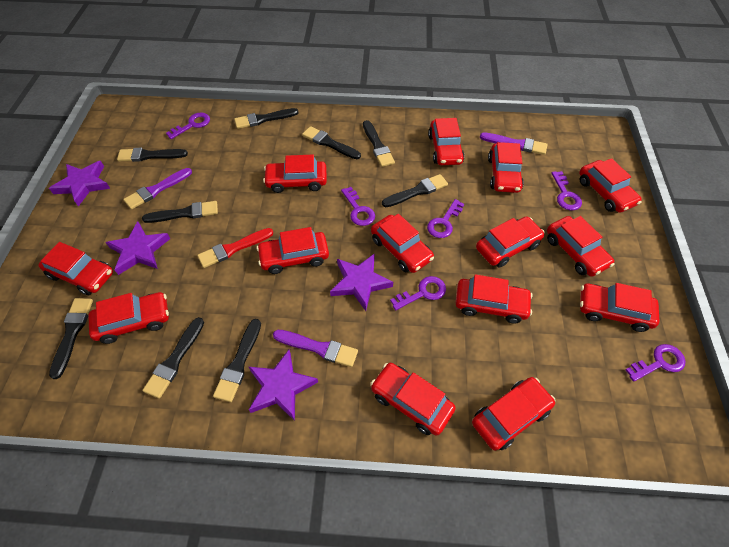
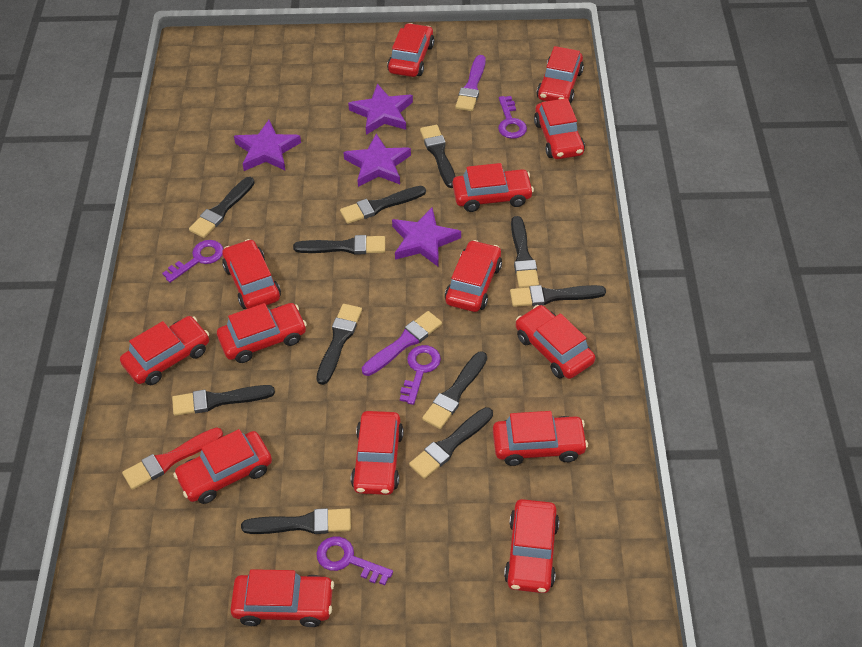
black brush: [49,298,93,379] [117,148,188,162] [142,201,218,223] [142,317,204,399] [213,319,261,402] [234,108,299,129] [302,126,361,159] [363,120,395,167] [382,174,448,207] = 9 -> [172,385,275,416] [189,177,255,238] [241,508,351,534] [293,235,385,254] [316,304,362,385] [340,186,426,224] [409,407,493,479] [420,125,456,188] [422,351,487,429] [510,285,606,307] [511,216,539,288] = 11
purple brush: [123,168,192,209] [273,330,358,367] [480,132,548,155] = 3 -> [362,311,442,376] [455,55,486,111] = 2
purple key: [166,112,210,139] [341,187,375,226] [390,276,446,310] [427,199,464,238] [551,171,582,210] [626,344,685,382] = 6 -> [162,240,223,283] [316,536,393,585] [400,345,441,405] [498,96,527,139] = 4

